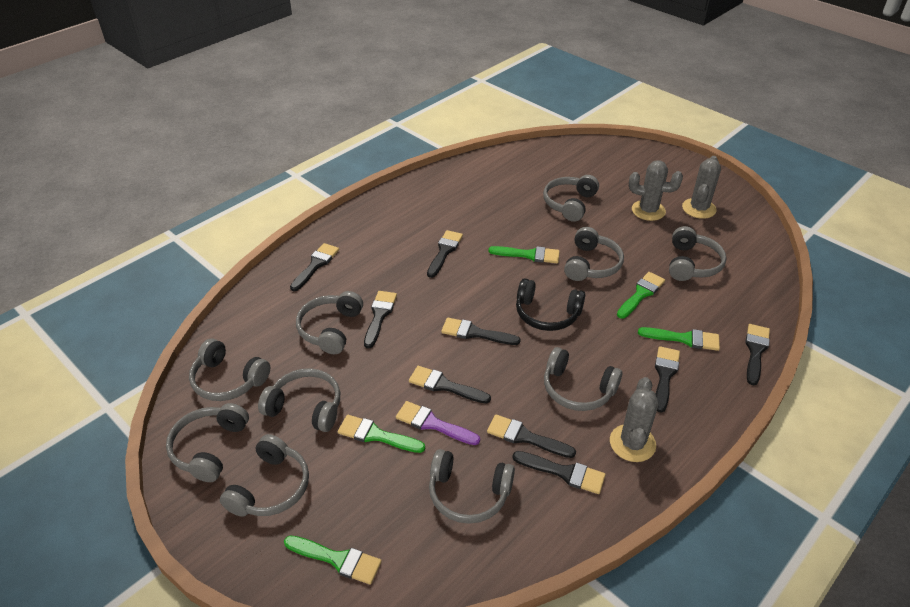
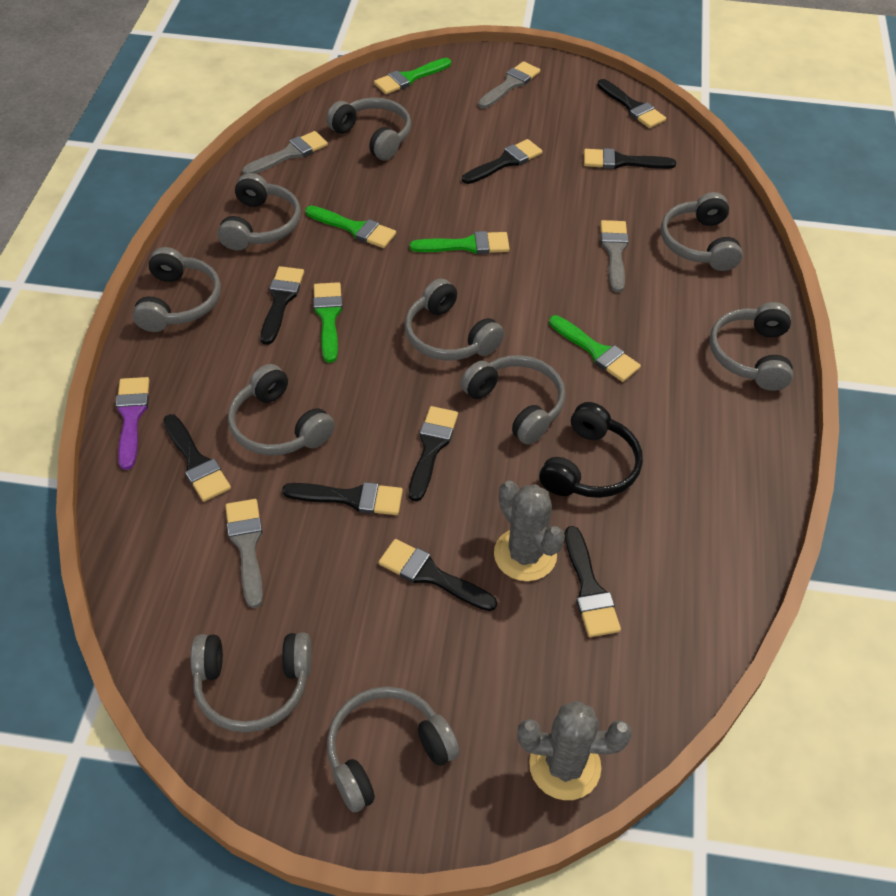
grey brush: none = 0 -> [225,499,263,608] [242,131,328,174] [478,61,540,108] [600,220,629,292] = 4
grey cactus: [610,377,659,462] [629,160,683,221] [682,156,721,219] = 3 -> [494,480,565,581] [518,701,632,800] = 2

